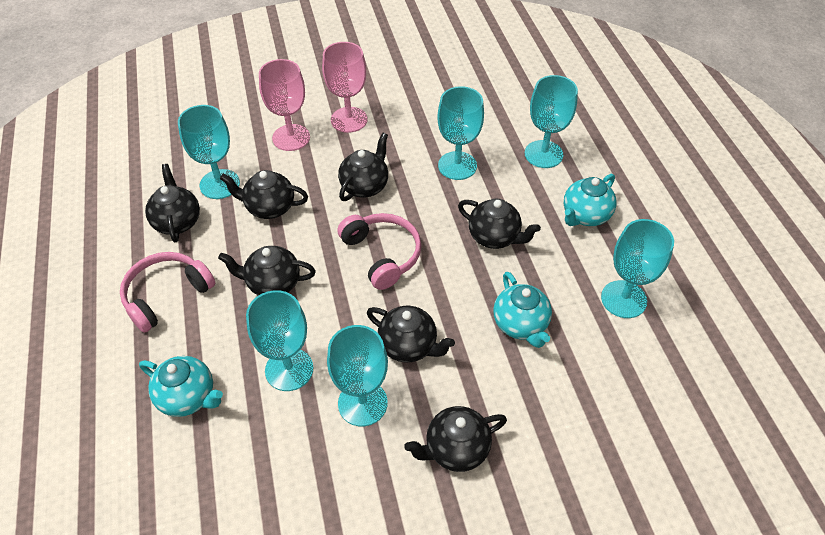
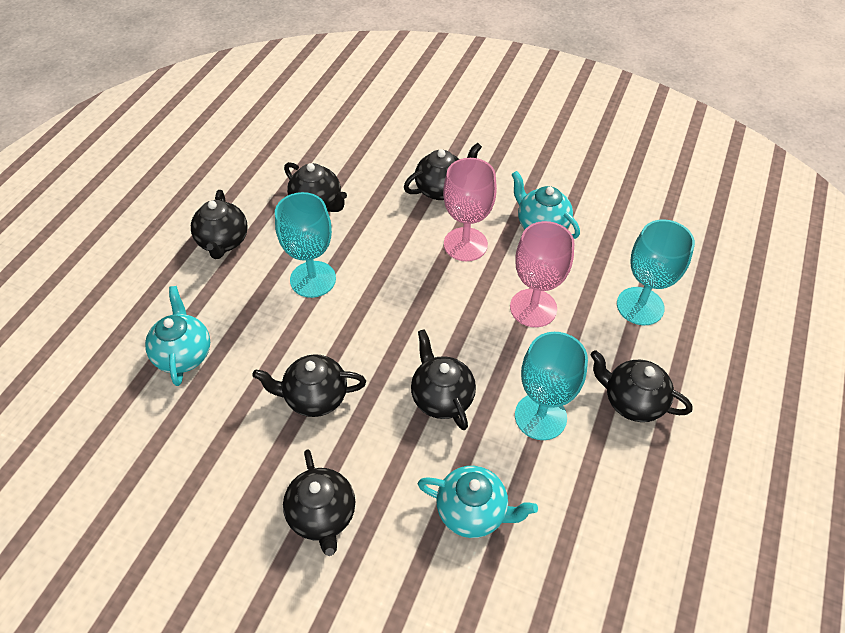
pink headphones: [120,252,215,333] [337,213,421,290] = 2 -> none = 0
turquoise goblet: [178,105,240,199] [246,290,313,391] [327,325,388,426] [437,86,484,180] [525,75,578,168] [601,219,674,318] = 6 -> [275,192,336,298] [515,332,588,440] [617,219,695,325] = 3

